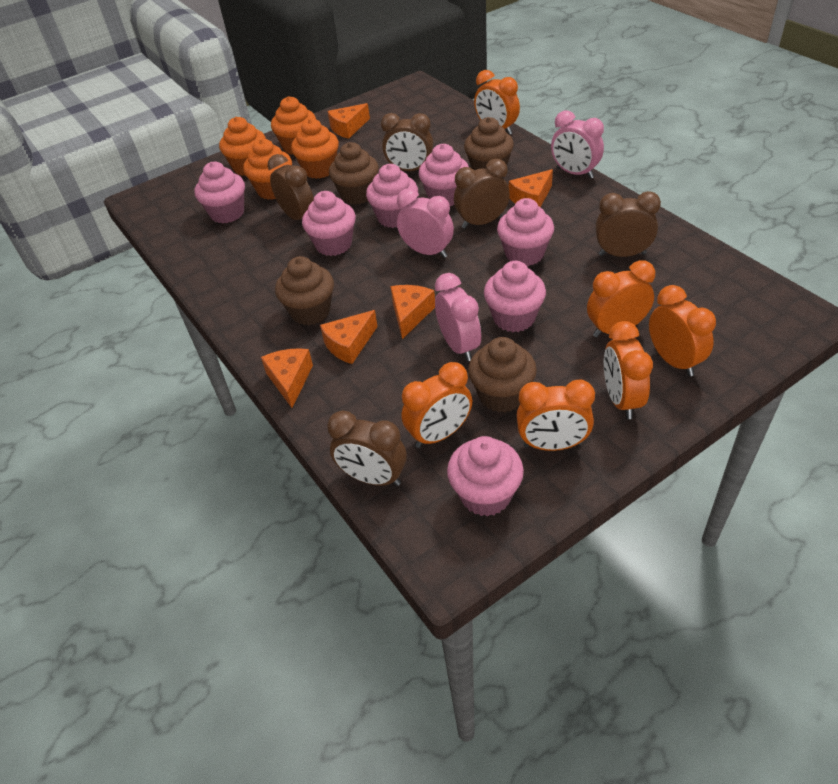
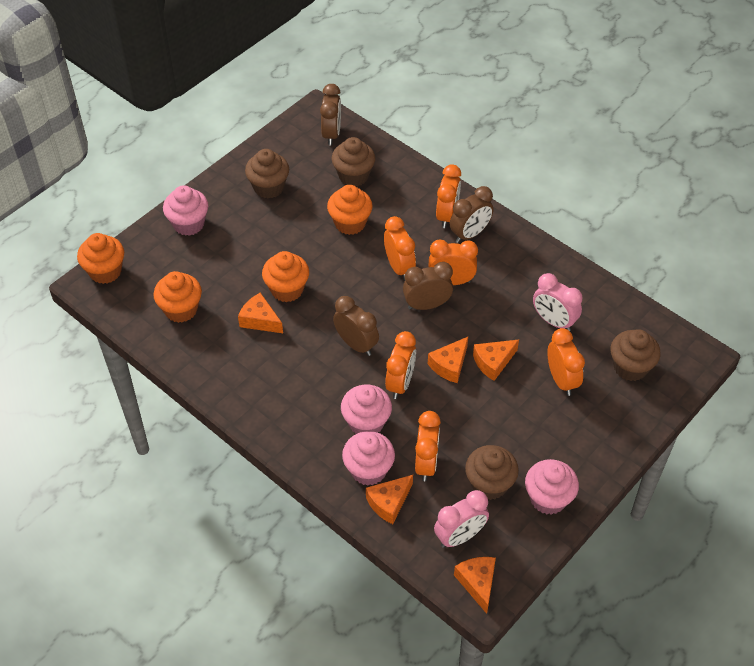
brown clock: [268,154,314,220] [327,411,407,486] [381,113,433,171] [454,159,510,228] [595,191,661,257] = 5 -> [320,84,341,145] [333,296,379,356] [403,262,453,310] [450,186,493,243] = 4
pink clock: [397,188,454,258] [435,273,481,361] [551,110,604,179] = 3 -> [434,490,489,548] [533,273,582,331] = 2
pink cupcake: [195,162,245,224] [302,191,356,256] [366,164,418,228] [419,144,469,206] [447,436,524,517] [484,261,546,332] [497,198,554,266] = 7 -> [163,185,208,236] [341,385,392,434] [342,431,395,486] [525,459,579,515] = 4

